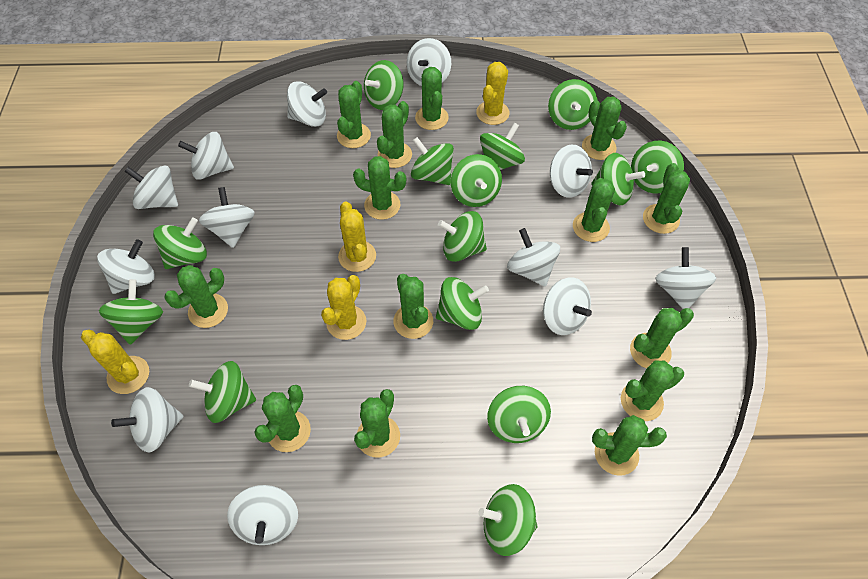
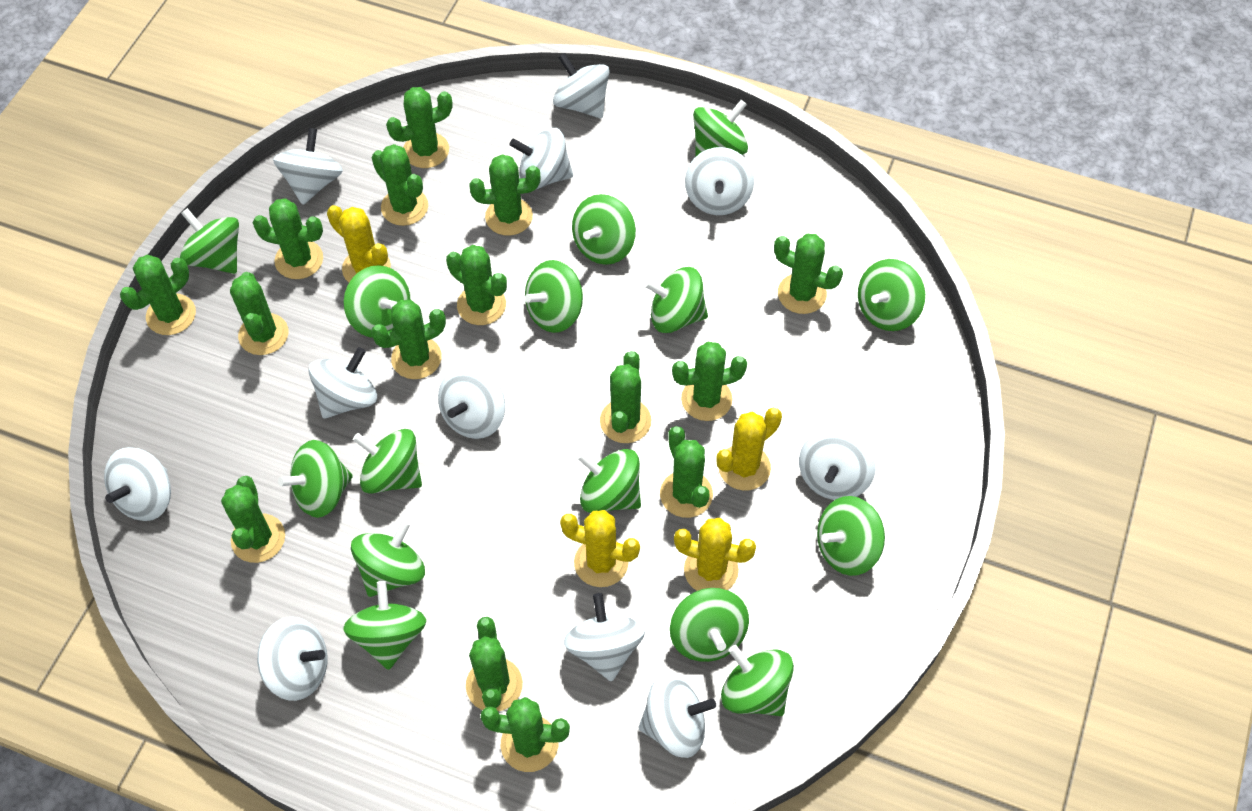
green cactus: [164,265,228,328] [254,385,311,452] [337,81,371,148] [353,156,406,220] [354,389,400,458] [377,101,412,168] [393,274,433,339] [415,67,449,130] [573,178,615,242] [582,97,627,160] [592,415,667,476] [621,360,684,421] [630,308,694,369] [643,163,690,234] = 14 -> [120,255,196,335] [221,476,285,563] [230,272,288,355] [253,198,323,279] [371,300,446,379] [372,144,428,226] [386,87,452,168] [446,245,507,325] [466,617,523,711] [469,154,540,236] [481,697,570,772] [600,351,651,443] [660,426,713,518] [672,342,747,421] [774,234,843,314] = 15
green spinning top: [99,279,163,345] [153,217,207,269] [189,361,256,423] [364,60,403,110] [411,137,454,185] [436,277,489,330] [438,211,487,262] [451,154,502,207] [478,484,538,556] [480,123,525,170] [487,386,551,443] [548,79,597,130] [591,153,645,205] [631,141,684,193] = 14 -> [180,208,239,274] [278,440,353,518] [343,265,410,338] [343,581,426,670] [351,520,425,597] [353,429,422,494] [525,260,583,333] [572,194,636,265] [577,449,641,513] [644,267,708,333] [670,588,749,662] [693,100,748,156] [721,645,794,716] [817,496,885,576] [858,259,925,331] = 15
white spinning top: [97,239,155,294] [111,387,184,452] [124,165,178,209] [178,132,234,180] [199,187,255,248] [227,485,298,545] [287,81,327,127] [407,38,451,86] [507,228,560,287] [543,277,592,335] [550,145,593,198] [655,247,716,309] = 12 -> [104,447,171,521] [257,617,328,701] [273,128,343,205] [308,347,377,418] [438,366,505,439] [510,128,573,189] [553,53,610,118] [564,593,645,682] [638,674,716,758] [685,147,754,215] [799,428,876,500] = 11

